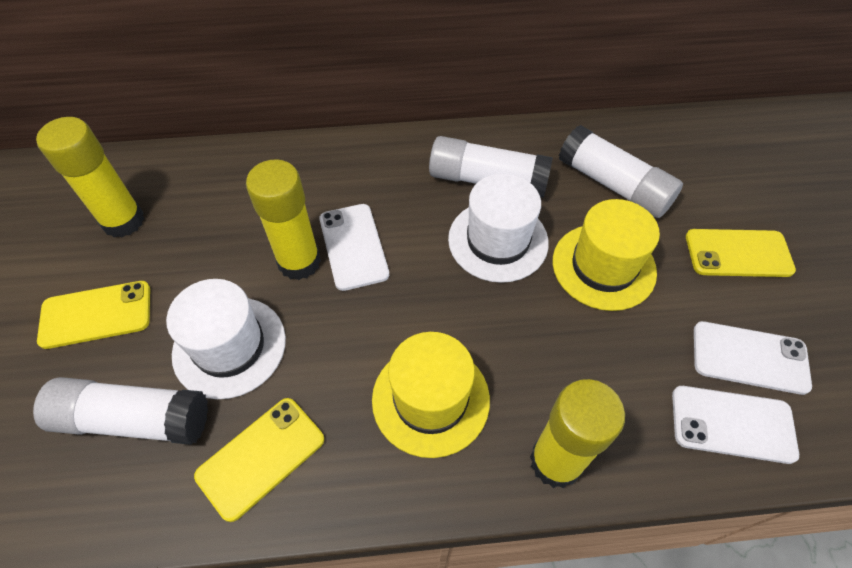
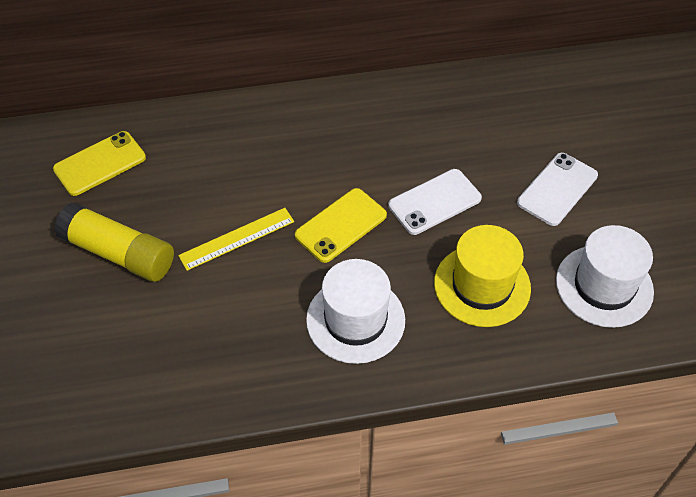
white glue stick: [33,377,208,445] [429,136,553,198] [559,125,683,218] = 3 -> none = 0
white phone: [319,204,389,291] [672,386,799,464] [694,321,812,395] = 3 -> [388,169,482,235] [517,153,598,226] = 2
yellow glue stick: [36,117,145,237] [246,159,321,280] [530,379,625,488] = 3 -> [54,202,174,282] = 1
yellow hat: [372,332,490,458] [553,199,660,311] = 2 -> [434,225,531,327] = 1
yellow phone: [37,281,150,349] [194,398,324,522] [686,229,796,277] = 3 -> [53,131,146,196] [295,188,387,263] = 2
yellow ruler: none = 0 -> [178,208,294,271] = 1

